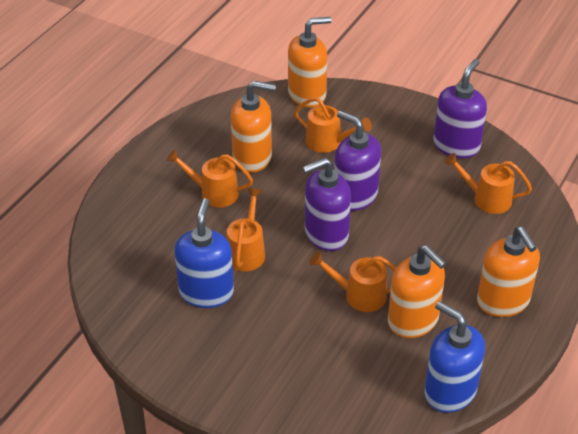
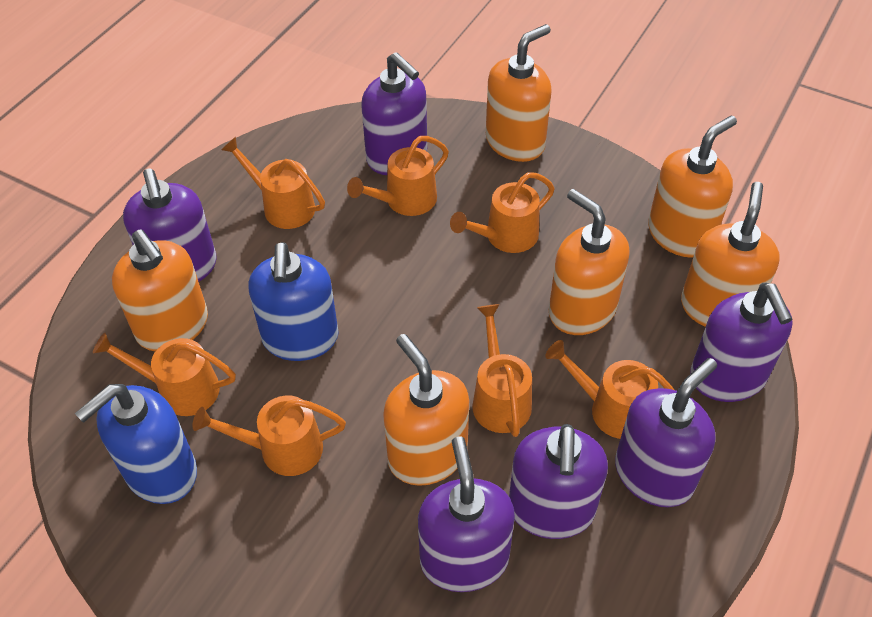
orange soap dispenser: [231,81,276,173] [288,17,332,108] [388,245,446,338] [477,227,540,317] = 4 -> [112,229,208,351] [383,334,469,486] [486,24,552,162] [549,189,630,335] [648,116,737,258] [681,182,780,327] = 6
orange watering can: [166,149,253,207] [227,188,265,271] [294,97,372,153] [310,252,396,312] [444,153,532,214] = 5 -> [93,333,236,416] [193,395,346,476] [221,136,325,229] [347,136,449,216] [450,172,555,253] [472,304,532,437] [546,340,674,439] = 7
purple soap dispenser: [302,158,351,251] [334,111,381,211] [433,59,487,158] = 3 -> [123,169,217,282] [361,52,427,175] [418,436,515,592] [509,424,608,539] [615,358,717,507] [690,283,793,402] = 6

